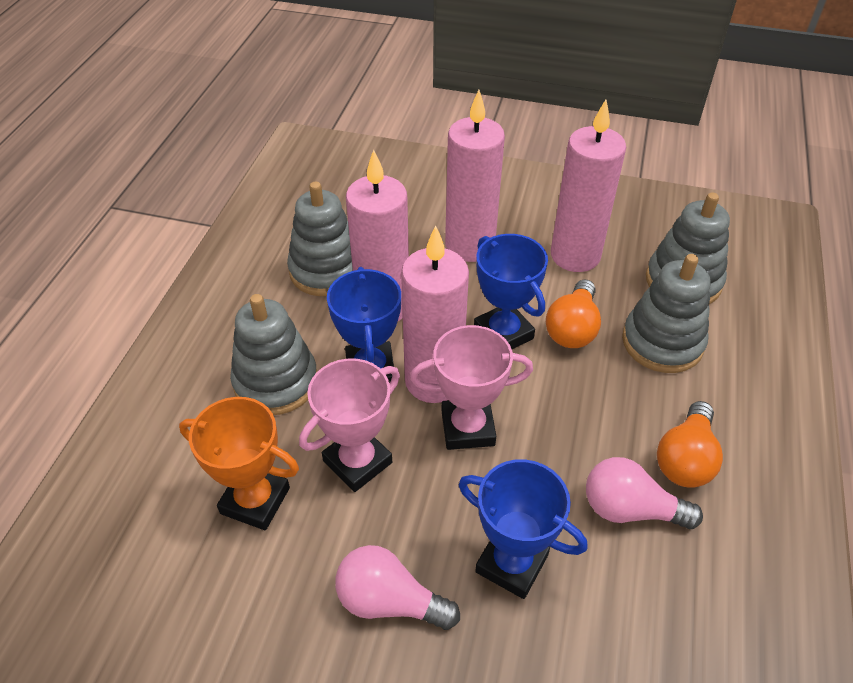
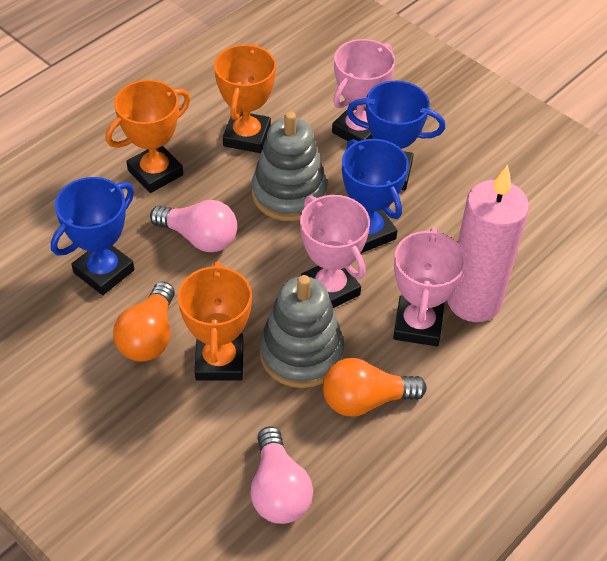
grey stacking toy: [230,294,317,415] [287,181,353,296] [622,254,711,373] [646,192,730,304] = 4 -> [252,111,327,221] [259,275,344,388] = 2
orange trophy: [179,397,299,530] = 1 -> [106,80,190,193] [178,261,252,380] [214,44,276,153] = 3
pink candle: [346,150,409,321] [401,226,469,403] [445,90,505,262] [551,100,626,272] = 4 -> [447,165,529,322] = 1
pink trophy: [299,358,400,492] [410,325,533,450] = 2 -> [300,195,370,308] [332,39,395,141] [393,227,466,346] = 3

